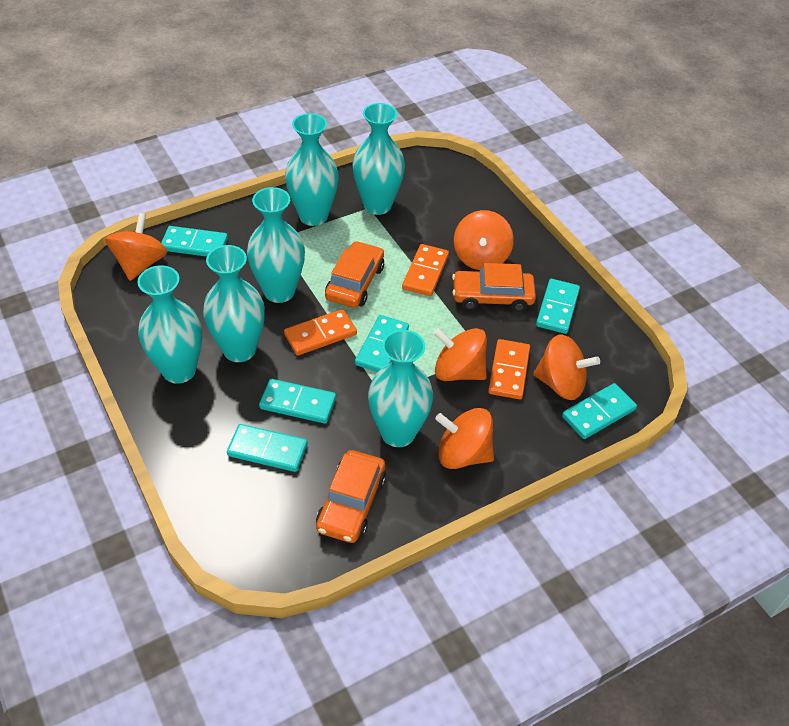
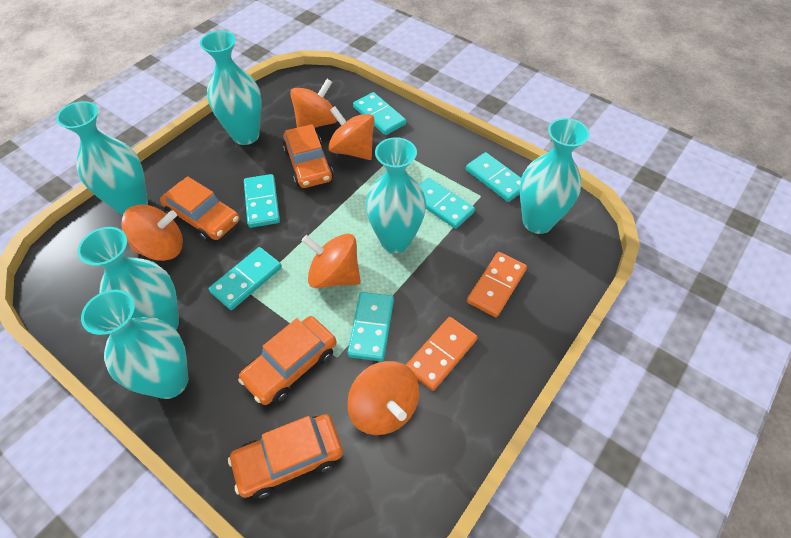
orange car: [316,450,386,543] [325,241,384,308] [452,263,536,312] = 3 -> [160,176,239,242] [228,414,343,499] [238,316,336,405] [283,124,333,188] = 4
orange domino: [284,309,357,356] [402,244,449,296] [488,339,530,399] = 3 -> [406,317,477,391] [467,252,527,317] = 2

